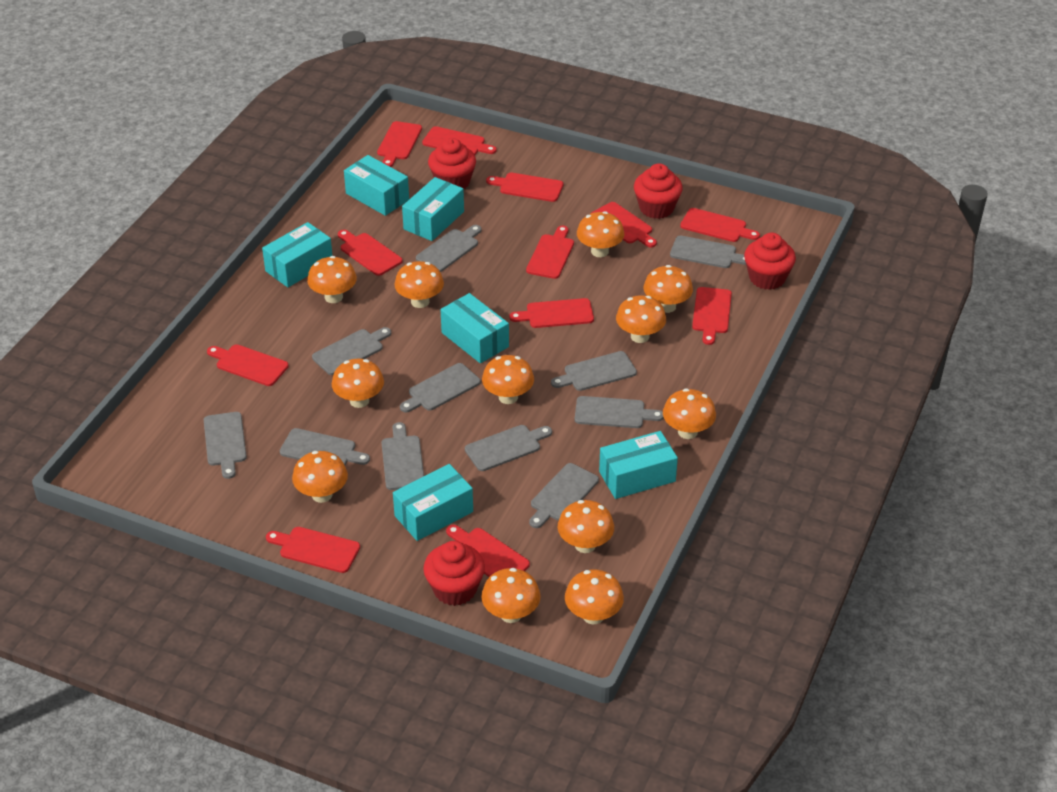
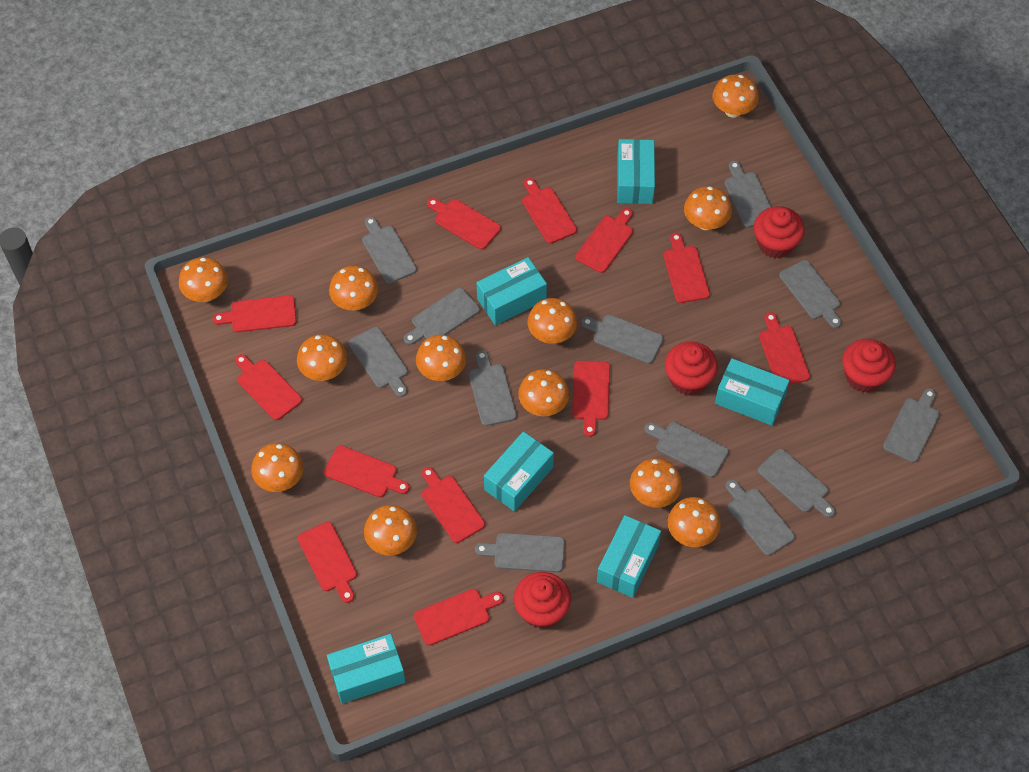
grey cutting board: [204,412,247,479] [280,428,370,465] [312,327,391,375] [382,422,424,490] [400,363,480,413] [416,225,482,272] [465,425,552,471] [529,463,599,528] [551,351,637,391] [575,396,664,428] [670,236,746,268] = 11 -> [349,327,408,397] [362,217,417,284] [404,288,480,345] [469,350,517,426] [475,533,565,572] [581,314,664,364] [645,422,729,477] [724,161,771,227] [725,480,795,556] [758,449,835,518] [779,260,842,328] [883,388,940,463] = 12

